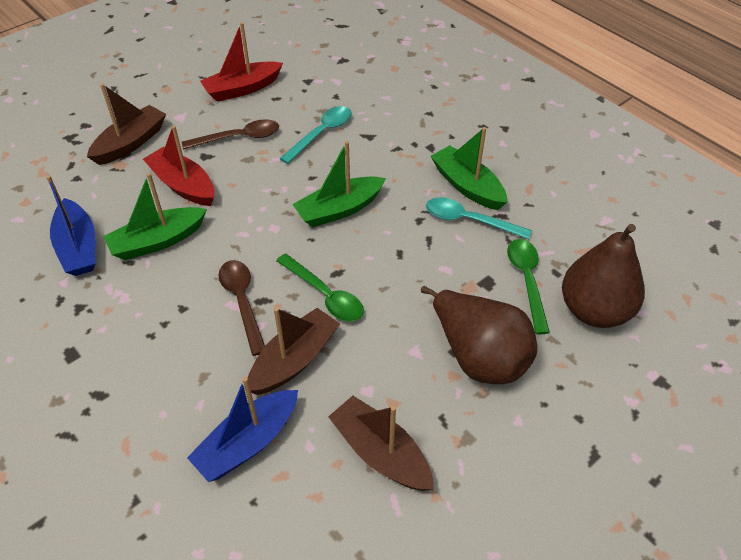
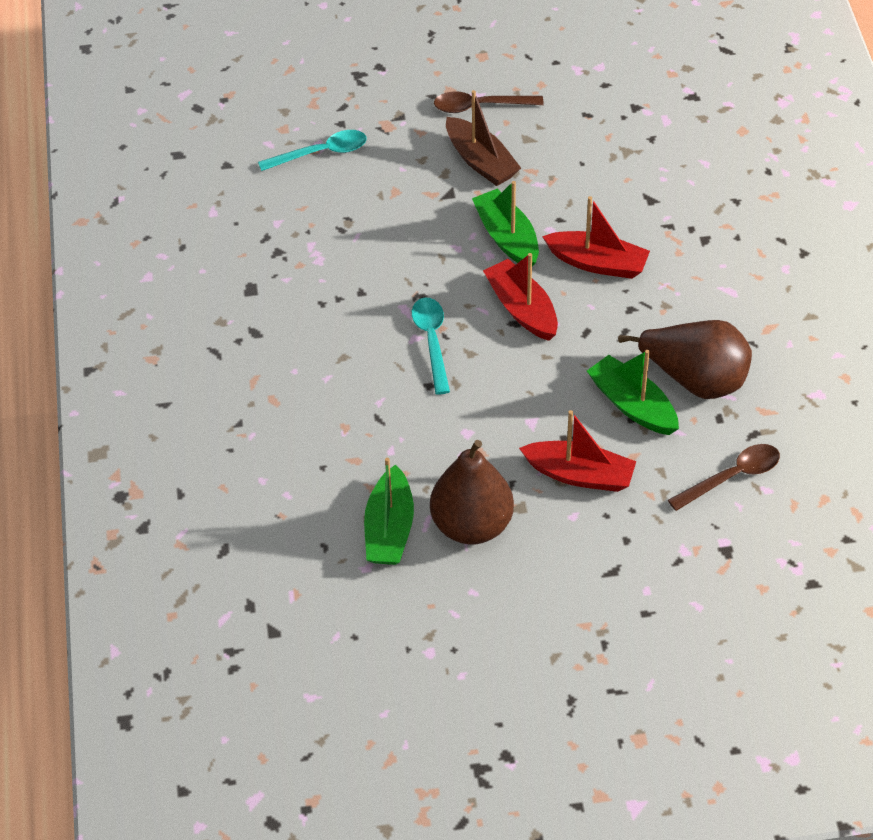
blue boat: [46,175,95,276] [187,377,298,482] = 2 -> none = 0
brown boat: [87,83,166,165] [248,308,340,395] [328,396,434,491] = 3 -> [446,90,521,186] = 1
green spoon: [276,253,364,322] [507,239,550,334] = 2 -> none = 0
red boat: [143,125,214,206] [200,22,283,102] = 2 -> [483,253,558,341] [519,410,636,492] [542,196,650,279] = 3

